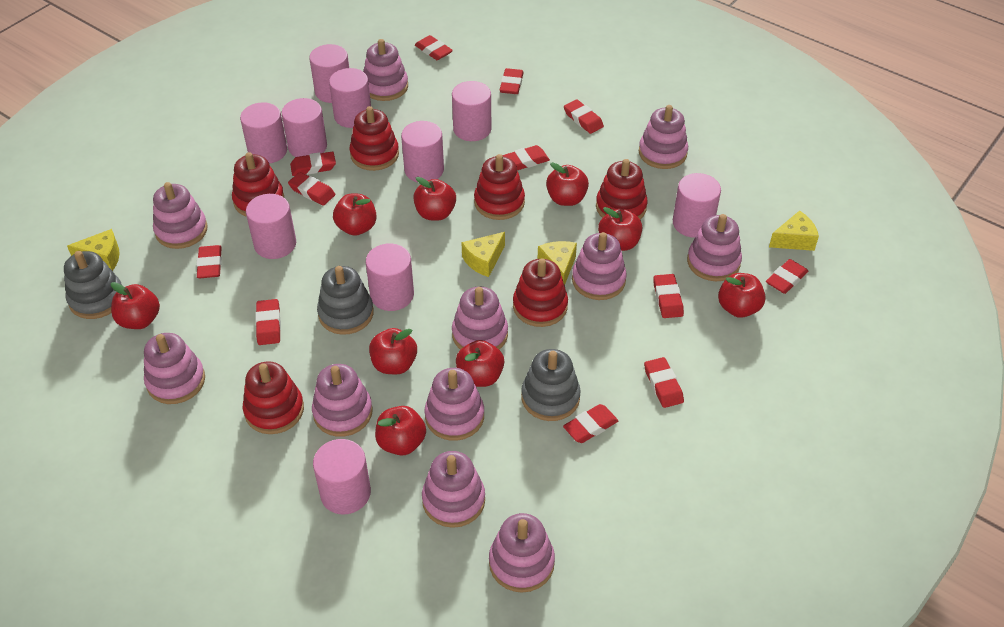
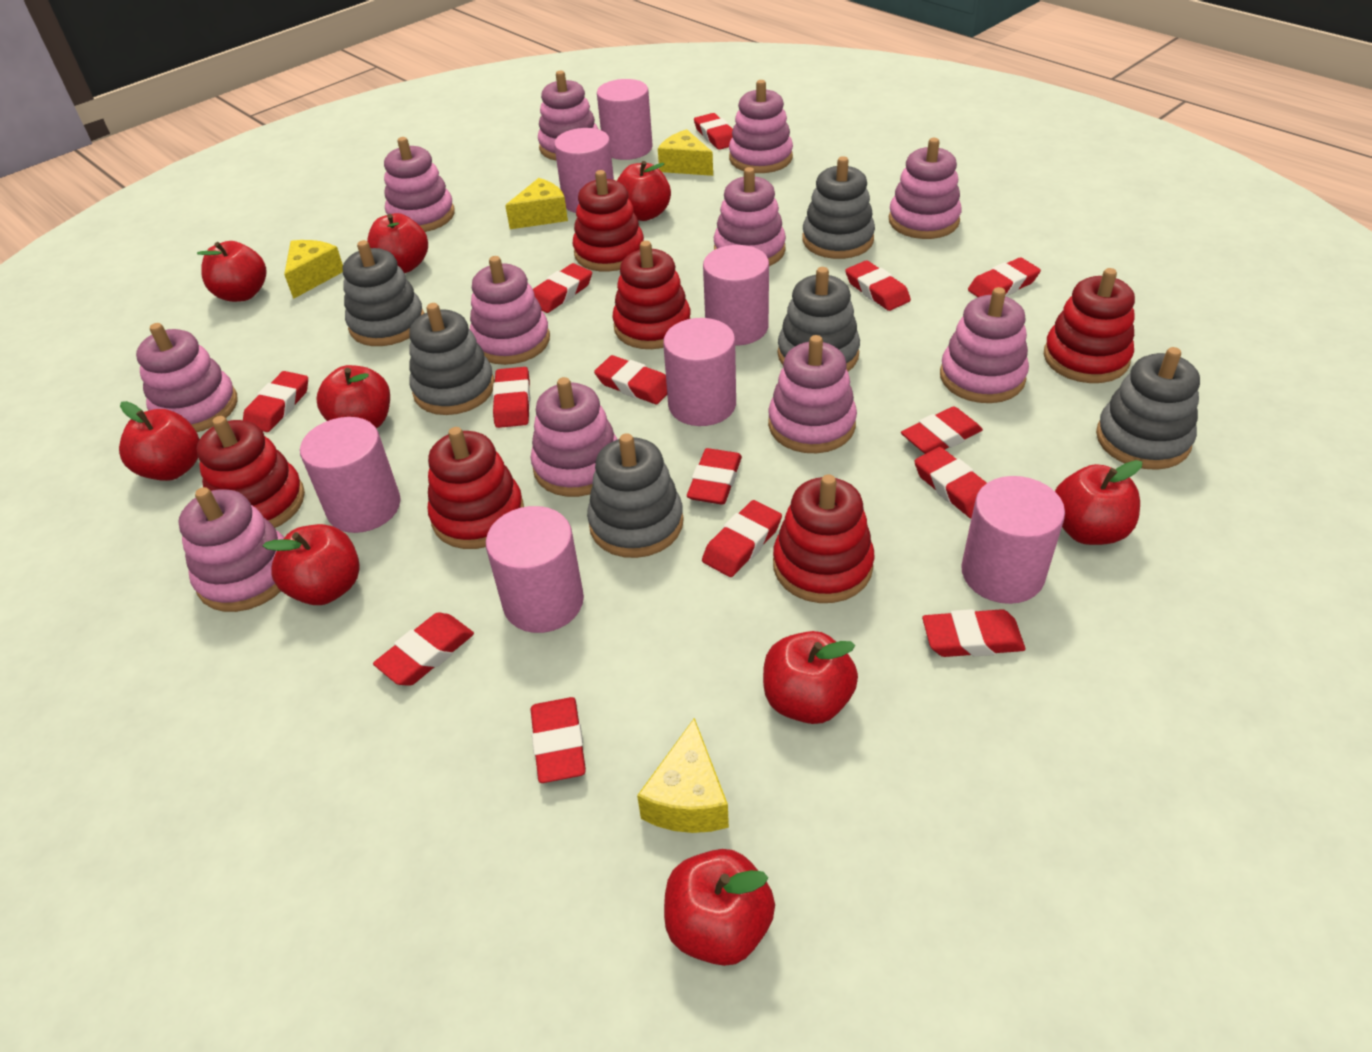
grey stacking toy: [64,251,122,319] [317,266,374,335] [521,349,581,421] = 3 -> [343,240,424,346] [409,303,495,415] [587,433,684,558] [778,267,860,371] [802,156,875,259] [1096,347,1200,470] = 6
pink cylinder: [240,102,287,164] [246,194,296,259] [282,98,327,157] [309,44,349,103] [313,439,371,515] [329,68,371,128] [366,243,414,311] [401,121,444,182] [452,81,491,141] [673,173,721,238] = 10 -> [300,417,400,533] [486,506,584,633] [554,128,614,213] [597,79,653,160] [663,318,736,426] [703,245,769,345] [961,476,1065,604] = 7
red eraser: [196,245,222,278] [255,299,281,345] [288,172,335,206] [290,151,336,176] [415,35,453,60] [500,68,524,94] [503,145,550,170] [563,404,619,443] [564,99,604,134] [644,357,684,408] [653,274,684,318] [766,259,808,294] = 12 -> [243,371,308,432] [373,613,474,686] [493,367,530,428] [530,697,586,783] [533,263,592,313] [594,355,667,404] [687,448,742,505] [694,113,733,150] [702,500,782,577] [845,260,911,311] [901,406,983,454] [914,447,987,518] [922,609,1025,657] [968,257,1041,297] = 14

